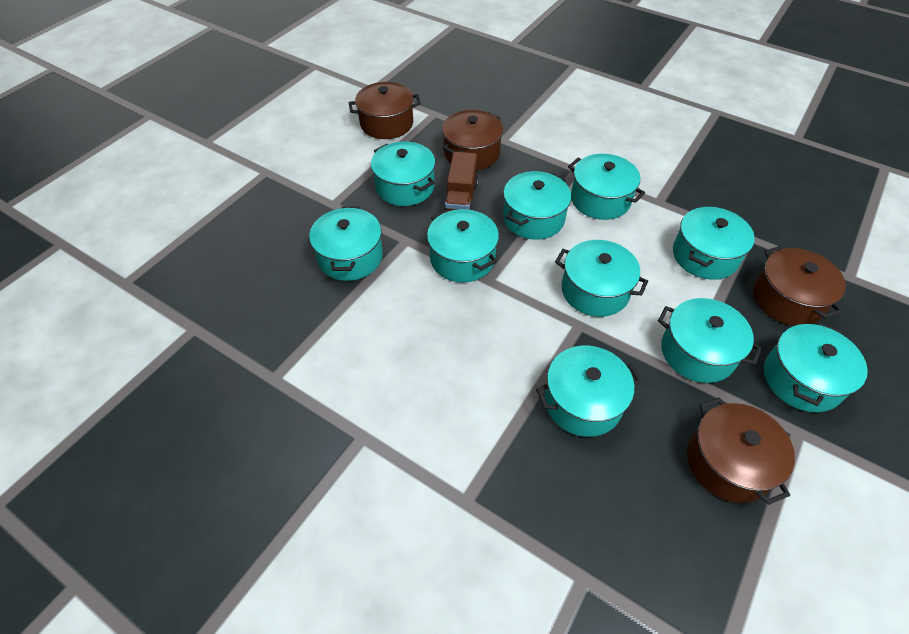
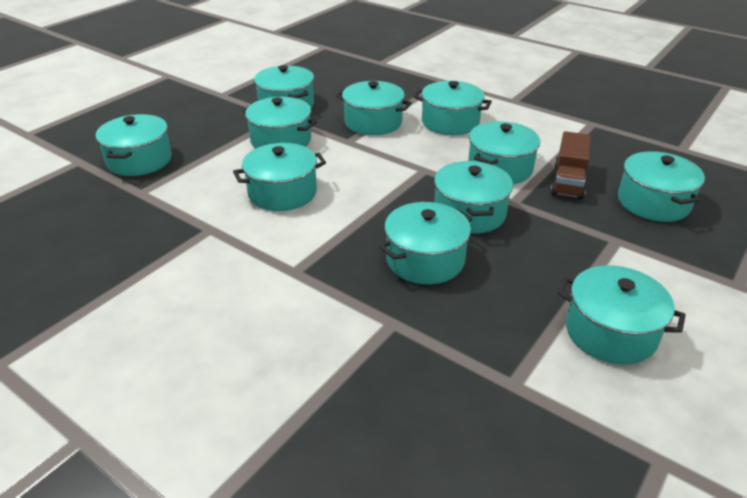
brown pot: [349,82,421,139] [442,110,503,170] [687,397,795,505] [753,246,846,326] = 4 -> none = 0
turquoise pot: [309,207,383,281] [371,142,435,206] [427,209,499,283] [503,171,572,240] [536,346,642,437] [555,240,648,317] [568,154,645,220] [658,298,762,383] [673,207,755,280] [764,322,868,412] = 10 -> [96,114,172,176] [233,143,326,211] [242,97,317,149] [254,65,314,108] [336,81,412,135] [379,202,472,284] [414,81,492,135] [434,161,513,234] [468,121,540,184] [557,265,686,364] [618,151,705,222] = 11

